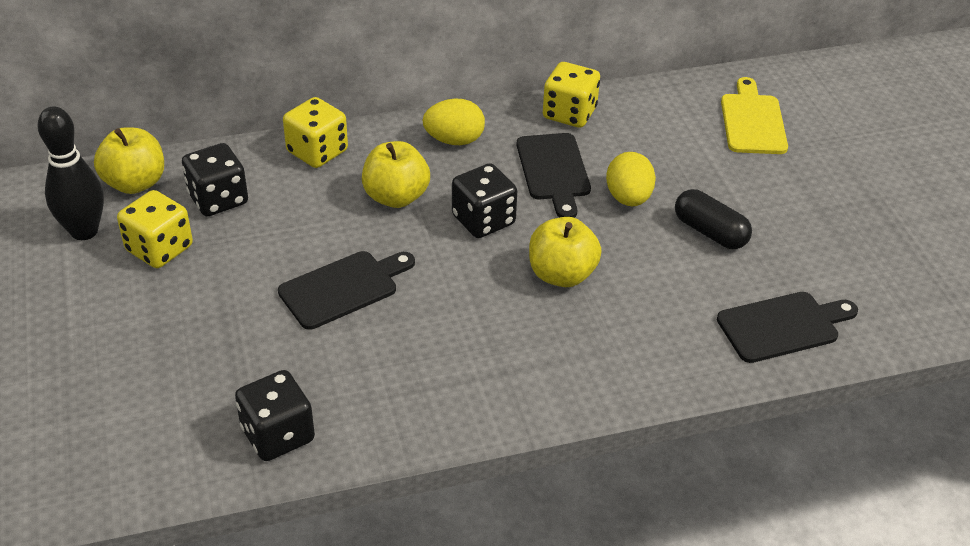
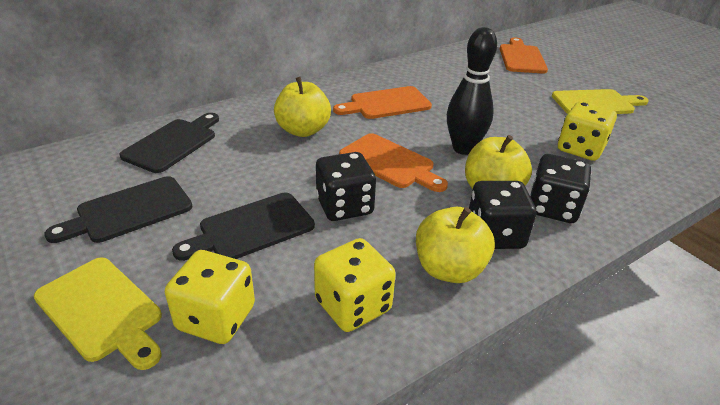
black capsule: [675,189,752,249] = 1 -> none = 0
orange cutting board: none = 0 -> [333,86,432,119] [339,133,448,192] [500,37,548,74] = 3
yellow cutting board: [721,77,788,154] = 1 -> [34,257,162,370] [552,89,649,114] = 2
yellow egg: [423,98,485,145] [606,152,656,206] = 2 -> none = 0

